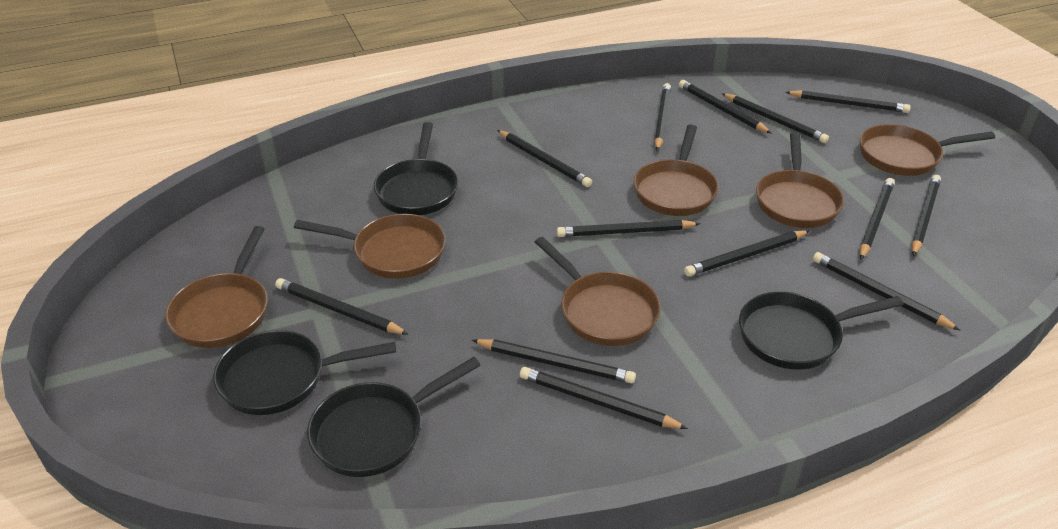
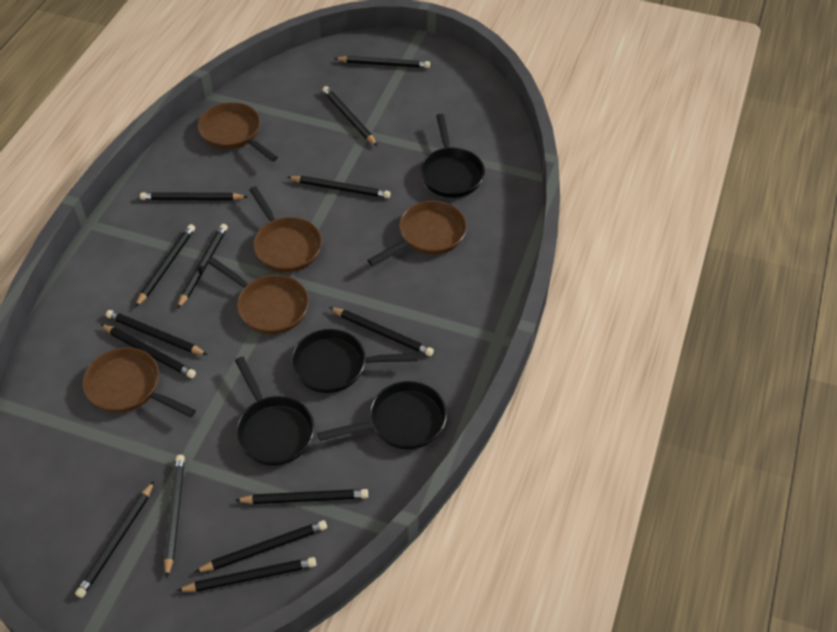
black pencil: [275,278,409,335] [472,339,636,383] [497,130,592,187] [520,367,688,429] [557,220,701,237] [654,83,671,151] [679,80,772,133] [684,230,810,276] [722,93,829,143] [785,90,911,113] [813,252,960,330] [860,178,895,260] [912,175,941,256] = 13 -> [75,481,154,598] [100,324,196,378] [106,310,207,355] [135,224,195,308] [140,192,248,201] [164,455,185,578] [176,557,316,592] [178,224,228,308] [195,520,327,572] [235,489,368,504] [288,176,391,198] [322,86,377,146] [329,307,434,356] [334,56,430,68] = 14
brown pan: [165,226,268,348] [294,214,446,279] [535,237,661,346] [633,125,719,216] [756,133,844,228] [860,124,995,176] = 6 -> [83,347,196,417] [198,102,278,162] [207,257,309,334] [249,186,322,272] [367,201,467,266] = 5

